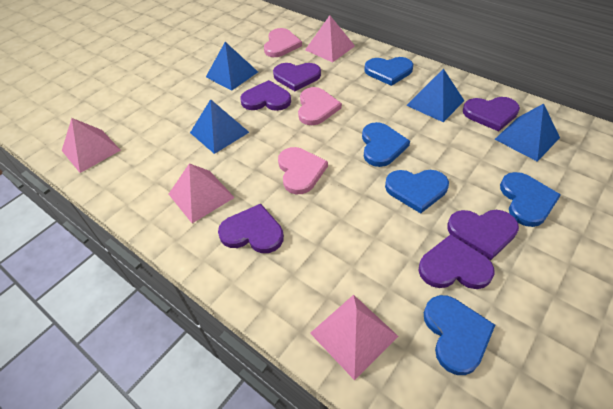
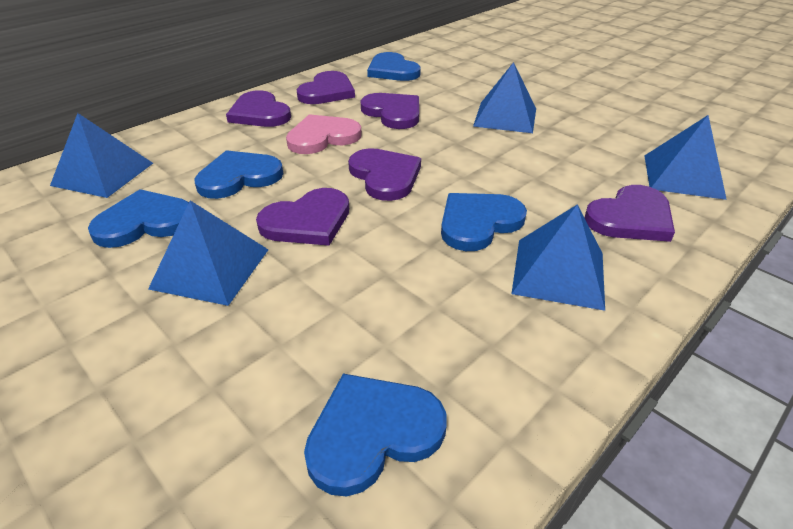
blue pyramid: [190,99,249,154] [206,42,258,91] [406,69,465,122] [495,103,560,162] = 4 -> [50,113,153,198] [148,201,268,306] [473,62,536,133] [512,204,605,311] [644,115,727,200] = 5
pink heart: [264,28,302,57] [278,147,328,194] [298,87,342,125] = 3 -> [286,114,362,154] = 1
pink pyramid: [62,118,121,173] [169,163,235,223] [305,15,355,62] [310,295,399,380] = 4 -> none = 0

